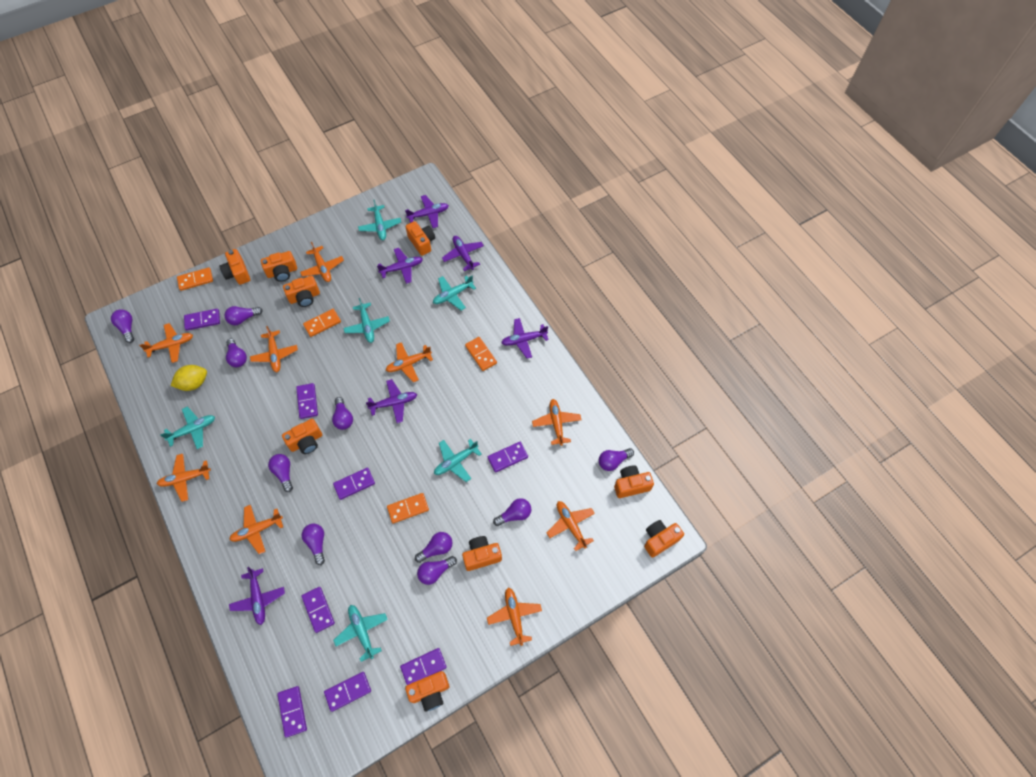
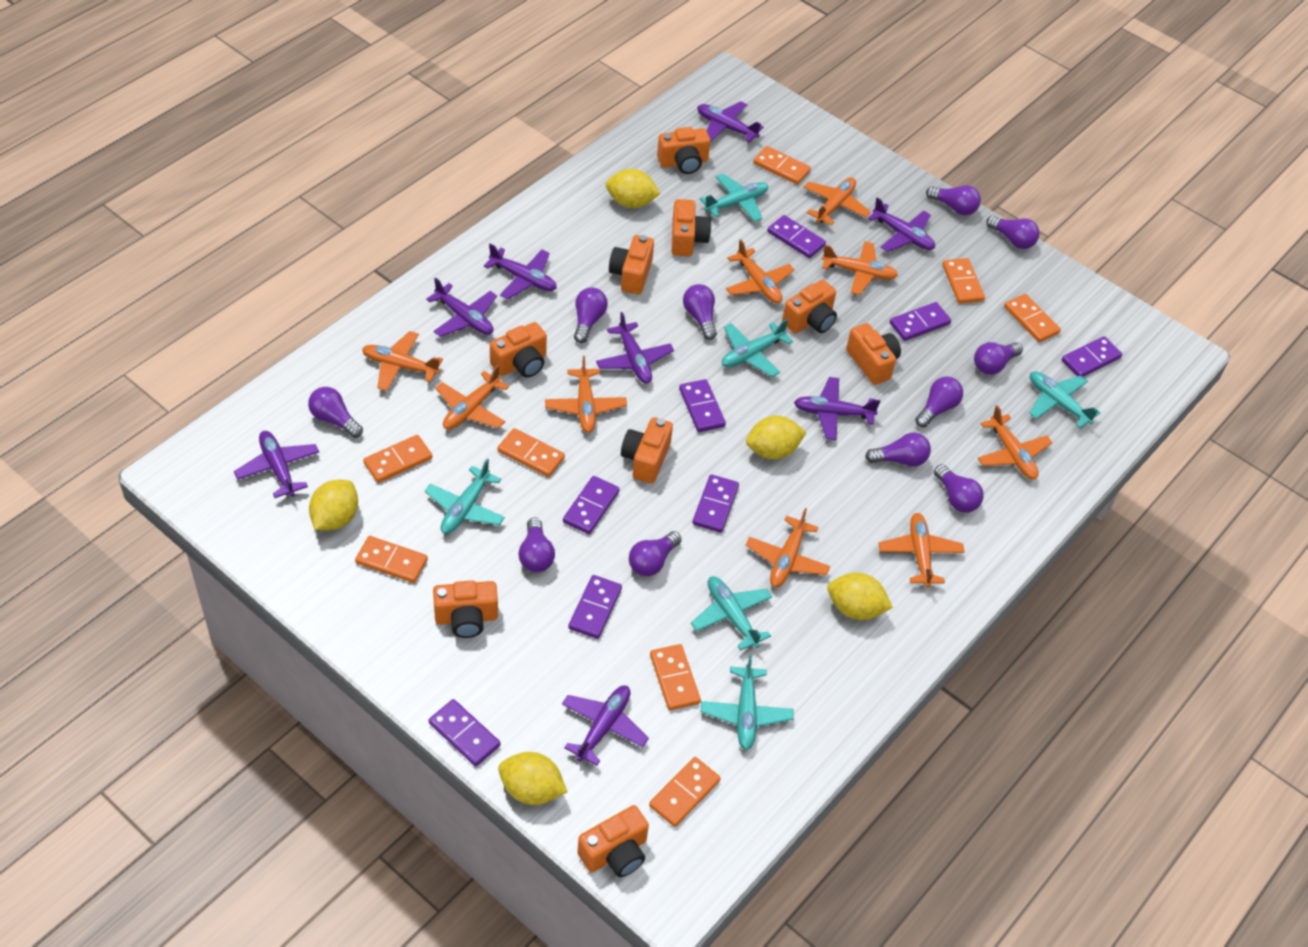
orange domino: [177,268,213,291] [303,309,341,337] [387,493,429,524] [465,337,497,371] = 4 -> [355,536,428,583] [363,435,432,483] [498,428,565,477] [649,757,721,827] [650,644,701,710] [753,146,811,185] [942,258,985,304] [1004,294,1061,342] = 8
purple light bulb: [111,309,134,343] [225,306,263,325] [226,339,247,367] [268,454,293,492] [302,524,325,565] [332,397,353,430] [415,532,453,563] [417,556,457,585] [493,498,531,526] [599,448,634,471] = 10 -> [308,387,363,438] [518,518,555,572] [574,287,608,343] [629,531,682,576] [683,284,717,340] [865,432,931,467] [915,376,963,427] [926,185,981,216] [934,464,984,513] [974,342,1023,375] [986,216,1040,249] = 11
purple plane: [229,567,285,625] [366,379,417,423] [377,248,423,284] [405,195,449,228] [442,236,484,271] [501,318,549,359] = 6 -> [234,431,319,498] [426,277,497,337] [484,244,557,300] [562,685,649,766] [596,312,674,384] [697,101,764,142] [794,377,880,440] [868,198,935,252] = 8
yellow lemon: [171,365,207,391] = 1 -> [309,480,358,530] [498,752,567,805] [605,169,661,208] [746,415,806,459] [828,573,893,620] = 5

